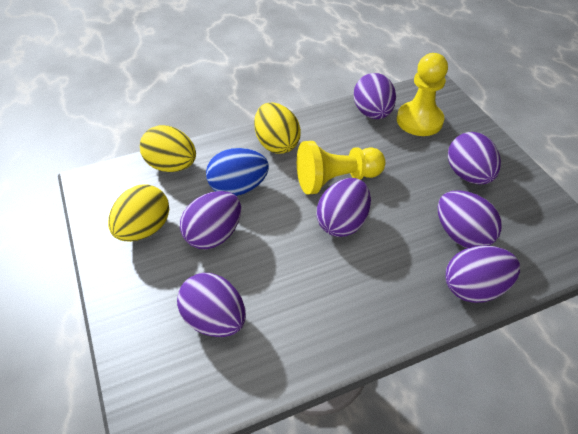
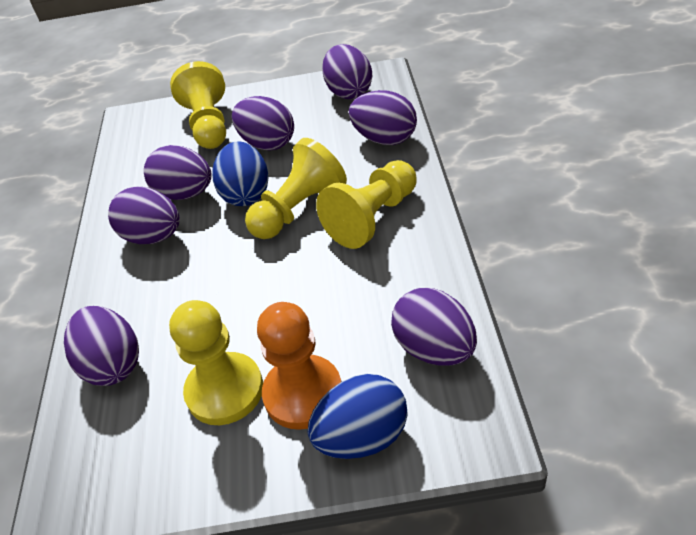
blue egg: [206,148,269,196] = 1 -> [212,141,269,206] [308,374,408,459] = 2
orange pawn: none = 0 -> [257,302,341,430] = 1
yellow egg: [108,184,169,242] [140,125,196,172] [254,102,301,154] = 3 -> none = 0
yellow pawn: [297,141,385,195] [397,53,448,136] = 2 -> [169,300,263,425] [170,61,226,149] [245,138,347,239] [316,160,416,249] = 4

